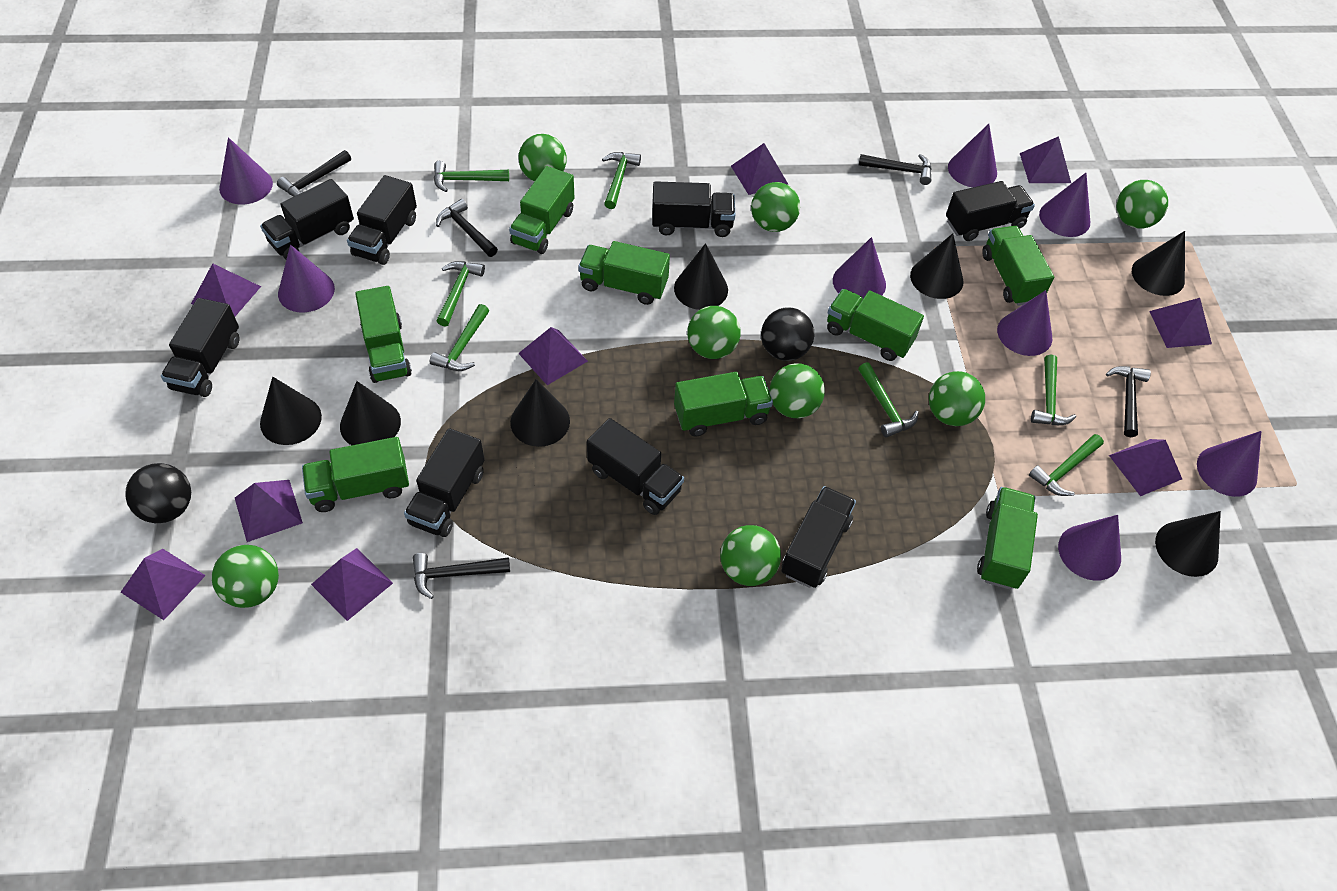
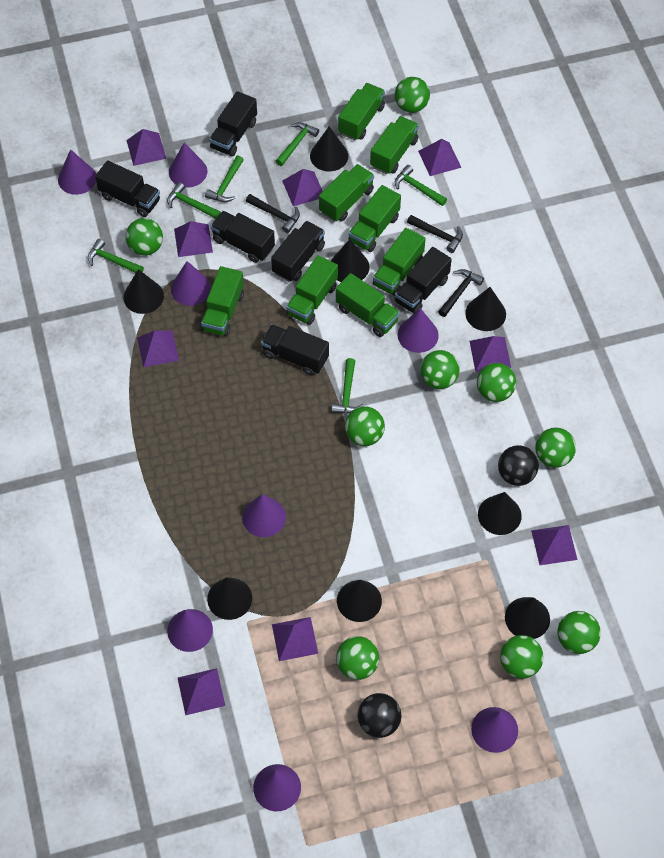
black cone: [260,377,322,445] [340,381,401,445] [510,379,570,447] [674,243,728,310] [910,233,964,299] [1132,231,1185,296] [1155,511,1221,577] = 7 -> [123,269,164,314] [207,577,252,620] [310,126,348,171] [331,239,370,282] [337,580,382,622] [465,287,506,331] [478,492,522,535] [505,597,550,639] = 8
black hammer: [277,150,351,197] [413,553,510,599] [436,199,498,257] [859,154,932,185] [1106,366,1151,437] = 5 -> [246,194,300,233] [407,215,463,253] [438,269,484,317] = 3
black truck: [161,298,239,397] [260,179,354,260] [347,175,417,265] [404,428,485,537] [587,418,684,515] [652,181,735,237] [781,486,856,588] [946,181,1035,241] = 8 -> [95,160,160,217] [209,91,257,157] [211,211,275,263] [261,324,329,376] [271,221,325,282] [394,247,452,313] = 6
green ball: [212,545,279,608] [519,134,567,181] [687,306,741,359] [720,525,781,586] [751,182,800,232] [770,363,825,418] [929,371,985,426] [1116,180,1168,229] = 8 -> [126,218,163,256] [336,636,379,680] [345,406,385,446] [395,77,430,113] [420,350,459,389] [477,363,516,402] [500,635,543,679] [535,428,576,468] [557,611,601,654] = 9
green hammer: [430,304,489,371] [434,161,509,192] [437,261,485,327] [602,152,641,209] [858,362,919,438] [1029,434,1104,496] [1031,354,1076,425] = 7 -> [88,239,144,273] [167,182,221,219] [205,156,244,202] [276,122,319,166] [331,358,364,413] [395,165,447,206] = 6

